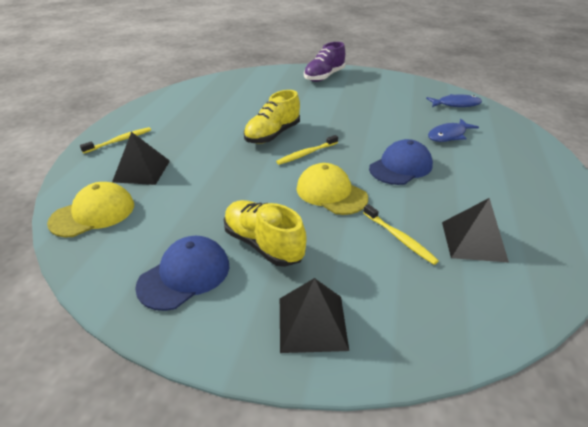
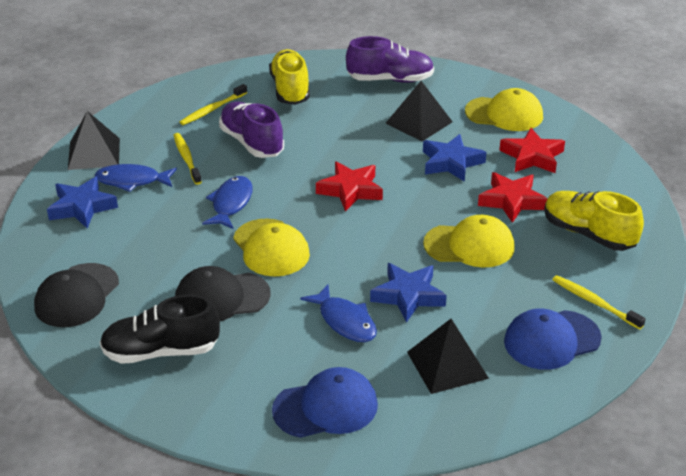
black cap: none = 0 -> [34,263,119,327] [175,266,271,321] = 2
black shoe: none = 0 -> [100,294,220,364] = 1
blue fish: [426,94,482,107] [428,119,479,142] = 2 -> [94,164,177,192] [202,176,253,229] [300,284,377,342] = 3
blue star: none = 0 -> [47,177,118,228] [370,263,447,323] [423,134,487,182] = 3
purple shoe: [304,42,345,82] = 1 -> [219,102,284,158] [346,36,434,83] = 2
red star: none = 0 -> [316,161,383,211] [478,172,548,223] [499,128,565,173] = 3
yellow cap: [47,182,134,237] [297,163,368,215] = 2 -> [233,218,310,276] [423,215,515,267] [465,88,543,131] = 3

